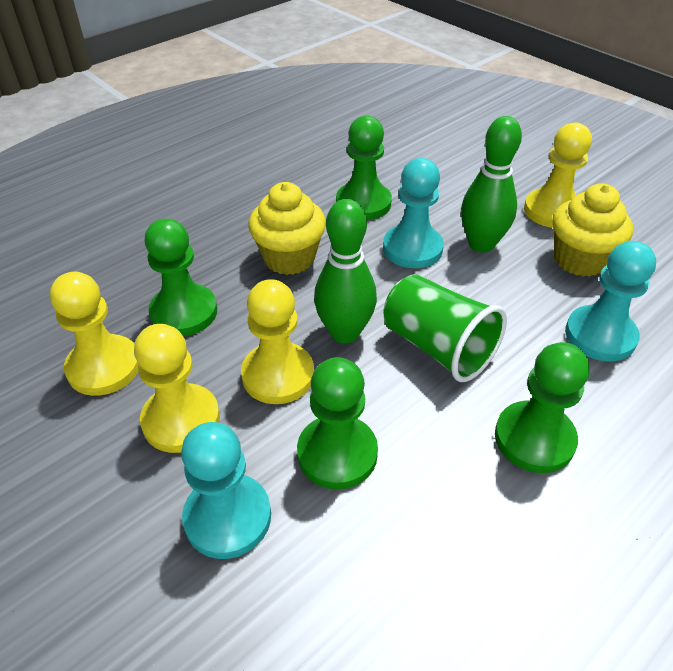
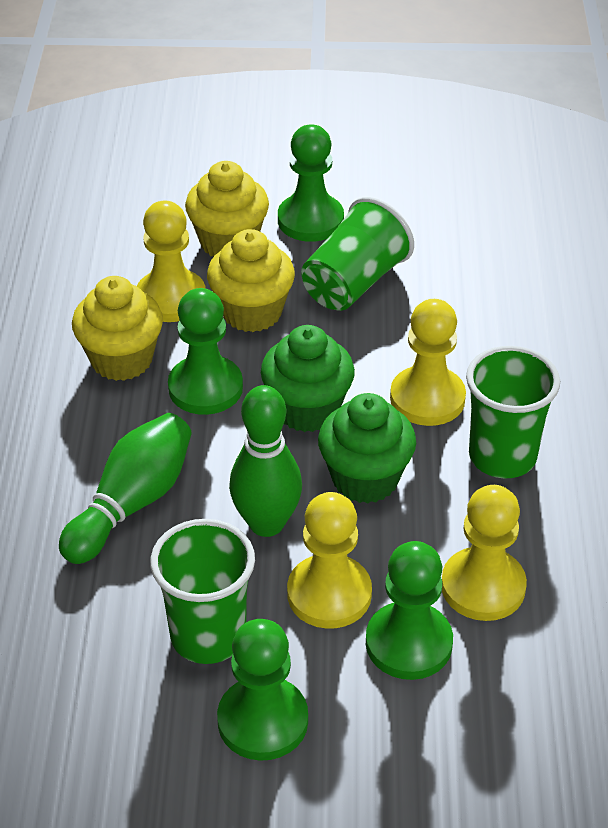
green cup: [384,274,507,382] = 1 -> [150,519,255,664] [301,197,414,311] [466,346,560,478] = 3
green cupcake: none = 0 -> [261,325,355,432] [318,393,416,504] = 2
turquoise pawn: [181,422,271,559] [383,158,444,268] [565,241,656,362] = 3 -> none = 0
yellow cupcake: [248,182,326,275] [552,183,633,277] = 2 -> [72,276,163,381] [185,161,269,256] [207,229,295,332] = 3

